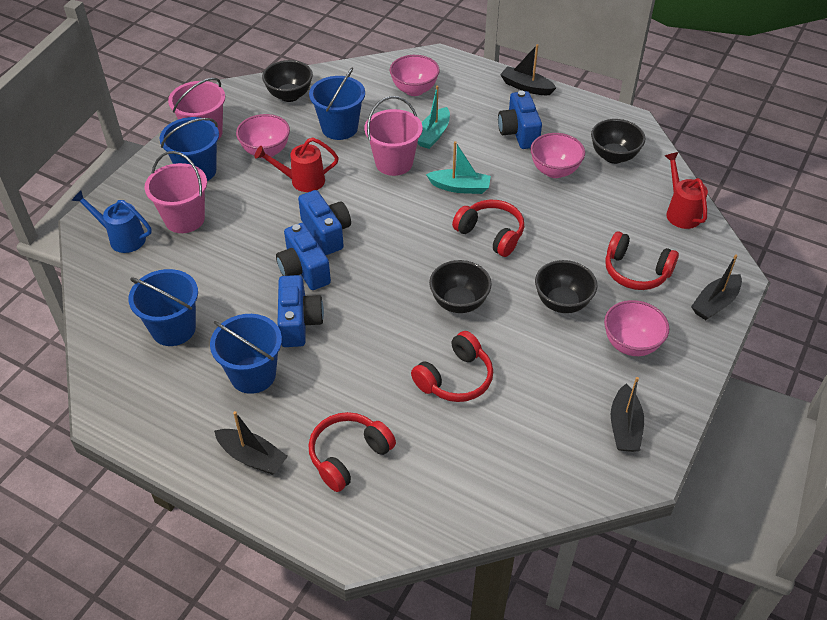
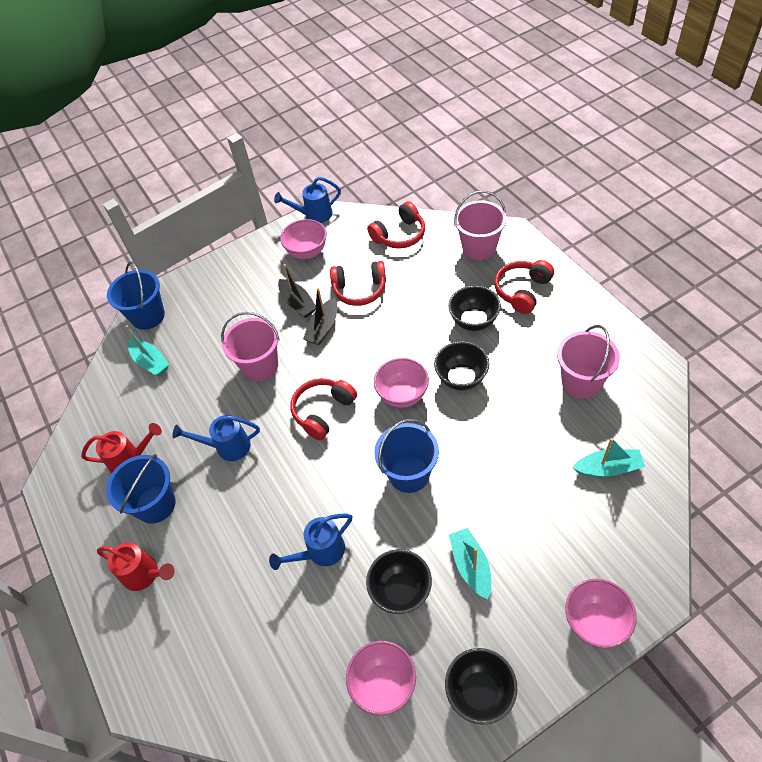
black boat: [214,411,288,475] [500,44,556,95] [611,377,644,452] [691,254,742,320] = 4 -> [278,264,316,318] [303,288,337,345] = 2
blue bucket: [128,269,198,346] [159,117,219,181] [210,314,282,394] [309,67,365,140] = 4 -> [106,454,176,524] [107,262,165,330] [374,419,439,493] = 3
blue camera: [276,223,331,290] [277,275,324,347] [298,190,351,255] [498,91,542,149] = 4 -> none = 0
blue watering can: [71,190,152,253] = 1 -> [172,415,260,461] [269,514,352,570] [274,177,341,223] = 3
turquoise boat: [418,86,450,149] [426,141,491,194] = 2 -> [126,325,169,376] [449,528,491,599] [573,438,645,477] = 3

